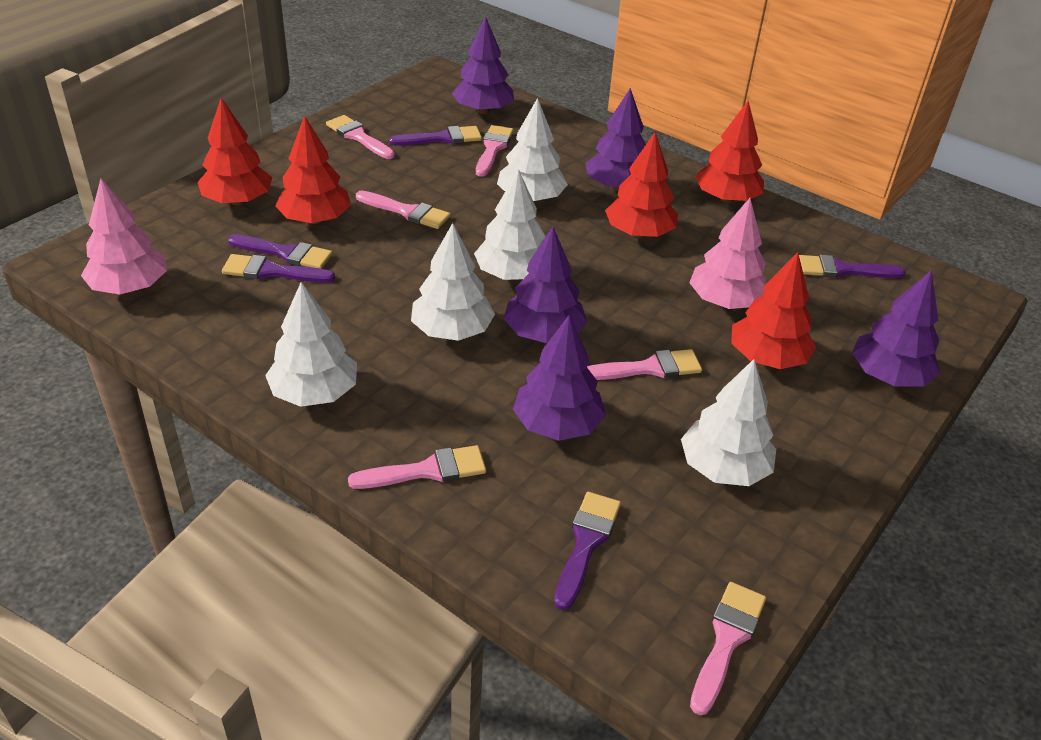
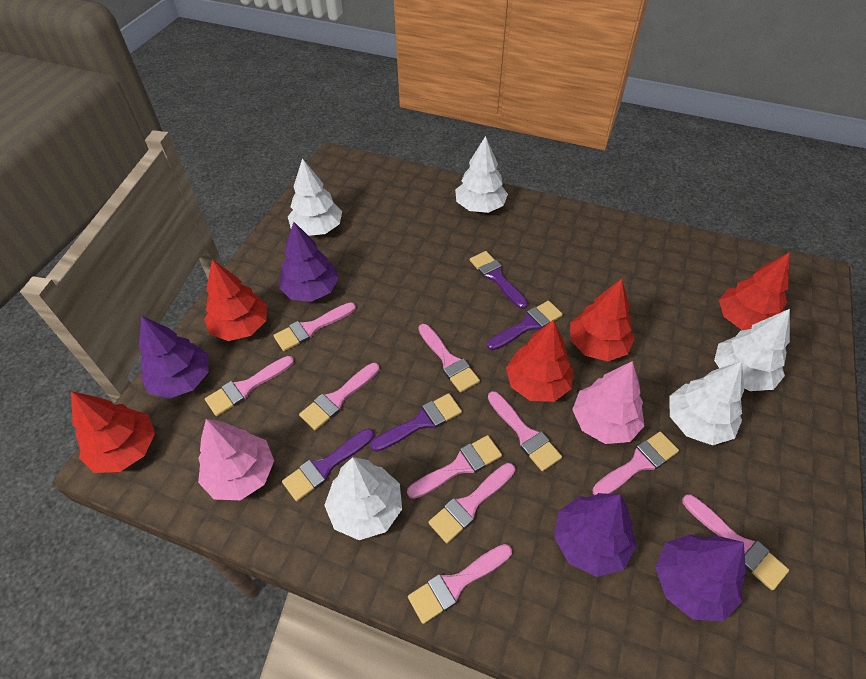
pink brush: [326,115,395,159] [348,445,486,489] [356,190,451,229] [476,125,514,177] [587,349,702,380] [690,582,766,715] = 6 -> [205,356,294,416] [273,302,356,351] [299,363,379,430] [407,435,502,499] [408,544,512,624] [419,324,480,393] [428,463,515,543] [488,391,562,472] [593,432,679,495] [682,494,789,590] = 10
purple brush: [222,254,335,283] [228,234,333,269] [389,126,482,146] [554,492,621,610] [799,255,905,278] = 5 -> [282,429,374,501] [370,393,462,452] [470,251,528,309] [487,301,563,350] = 4
purple tree: [452,16,514,114] [503,227,588,343] [513,315,606,441] [585,88,646,191] [852,270,940,387] = 5 -> [139,316,209,399] [279,222,339,302] [554,493,636,577] [655,534,746,621] = 4

